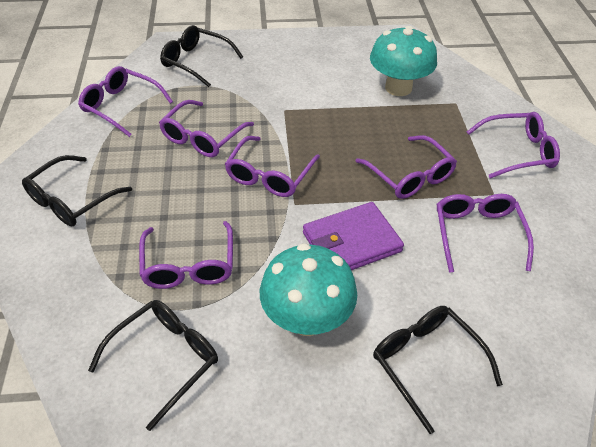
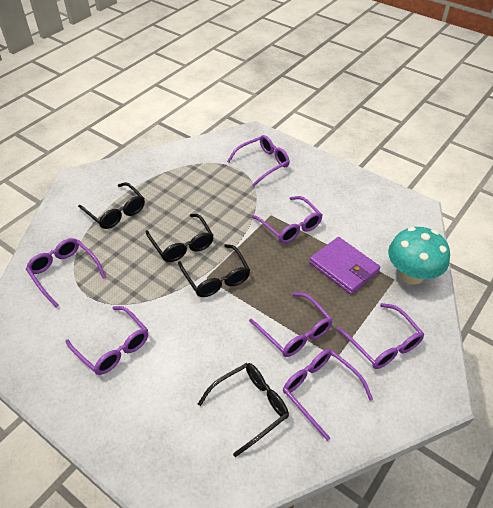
turquoise mushroom: [260,243,357,336] [370,26,437,96] = 2 -> [388,227,450,285] = 1

